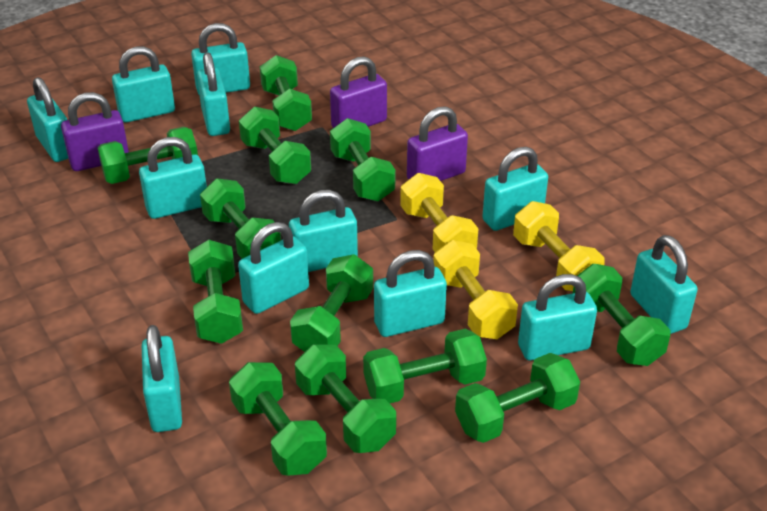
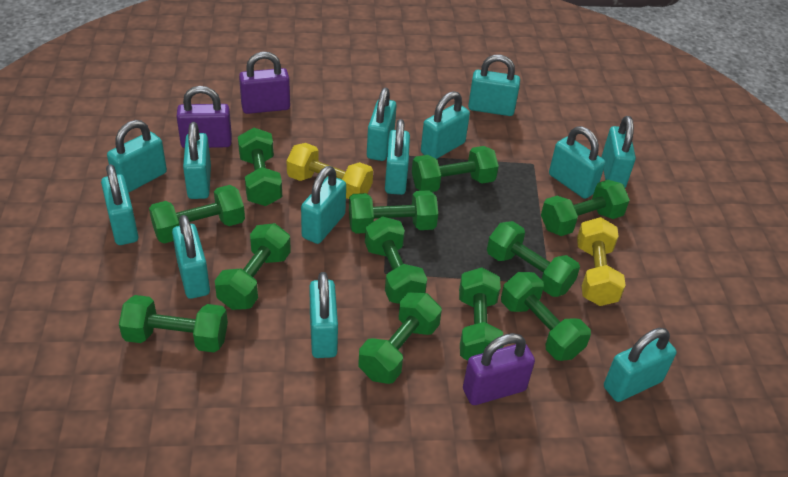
turquoise padlock: [27,77,68,162] [112,46,175,122] [139,137,207,219] [142,325,182,432] [191,23,250,94] [197,52,230,136] [238,222,309,314] [289,190,358,272] [374,250,447,337] [482,147,548,231] [518,274,597,361] [630,235,698,334] = 12 -> [101,164,139,245] [107,120,167,193] [172,215,210,299] [183,122,211,199] [301,166,346,244] [309,272,338,358] [367,88,397,161] [385,119,410,195] [421,91,470,159] [468,55,520,116] [549,126,605,199] [601,116,636,188] [604,328,677,402] = 13
yellow dumbbell: [400,173,479,252] [433,240,518,339] [513,201,605,291] = 3 -> [286,143,373,199] [577,217,626,306] = 2

